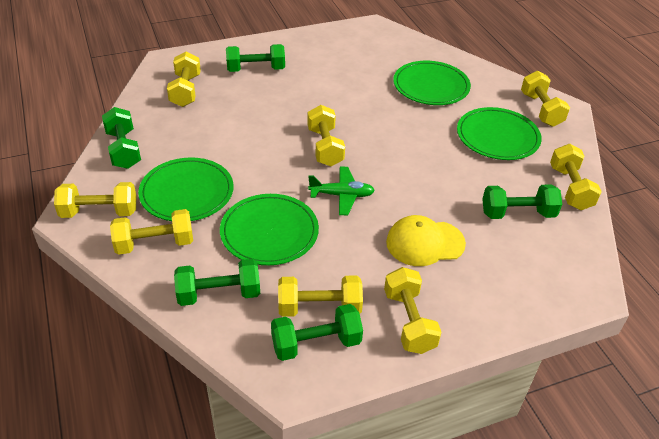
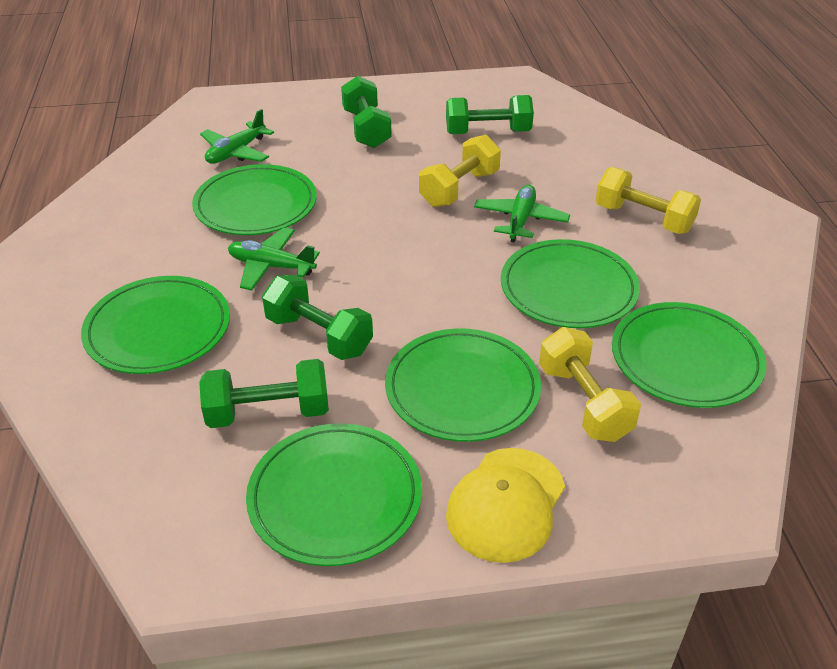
green dumbbell: [102,107,141,169] [174,259,260,306] [226,44,285,72] [271,304,363,361] [482,184,562,219] = 5 -> [199,359,329,428] [262,275,373,360] [341,76,392,148] [446,95,534,134] = 4
green plane: [308,166,375,215] = 1 -> [200,109,274,164] [228,228,320,290] [474,185,570,243] = 3
green plate: [138,157,233,221] [220,194,319,265] [393,61,471,105] [457,107,542,160] = 4 -> [81,276,230,374] [192,164,317,235] [246,423,422,566] [385,328,541,442] [501,239,640,328] [612,302,766,408] = 6
yellow dumbbell: [54,182,136,218] [110,209,193,255] [167,52,201,107] [278,275,363,317] [307,105,345,166] [384,267,442,354] [521,71,570,127] [550,144,602,210] = 8 -> [419,135,501,207] [539,327,641,442] [596,167,701,234] = 3

